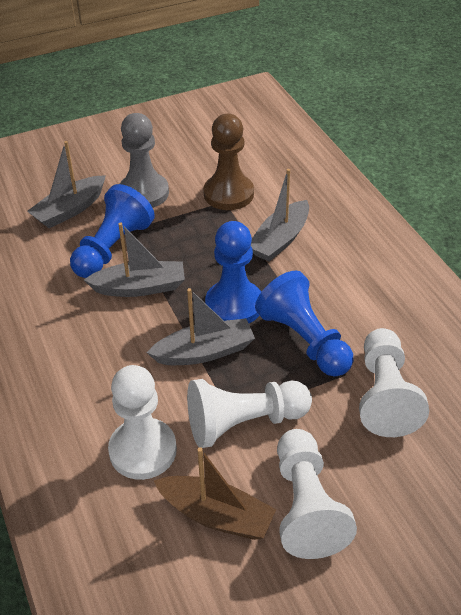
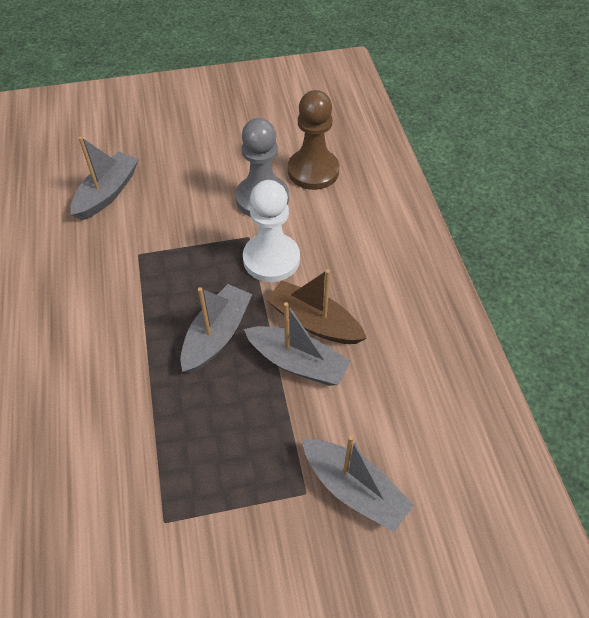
blue pawn: [70,184,155,278] [205,221,261,323] [255,271,353,377] = 3 -> none = 0
white pawn: [108,365,177,480] [187,379,312,448] [277,429,357,559] [359,328,429,437] = 4 -> [243,180,300,282] = 1

